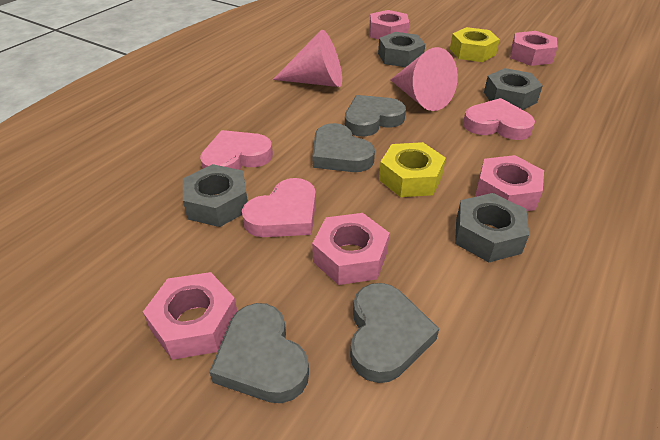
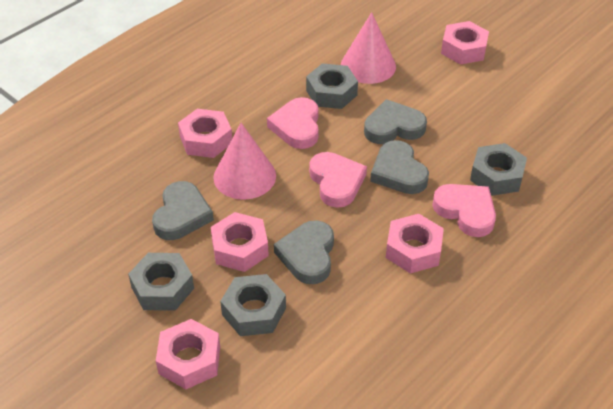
yellow nut: [379,142,446,197] [450,27,500,62] = 2 -> none = 0

